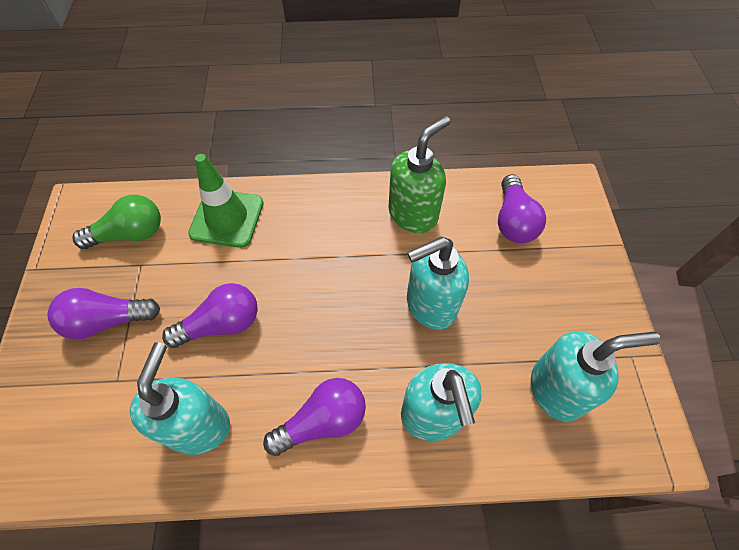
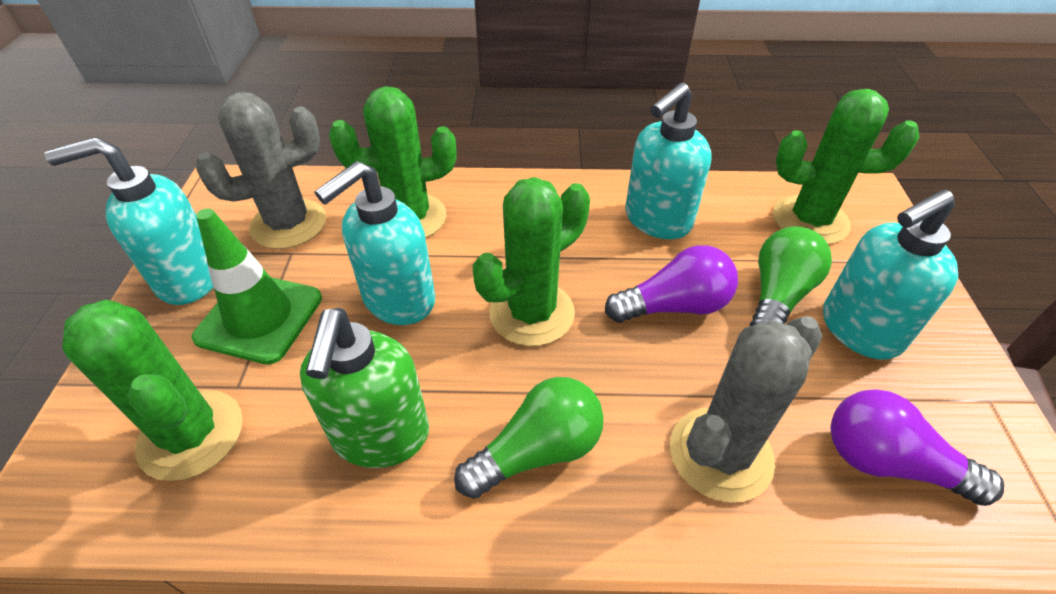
green cactus: none = 0 -> [62,300,243,481] [329,86,456,238] [473,177,590,346] [773,89,920,244] = 4
green light bulb: [73,195,161,249] = 1 -> [454,377,604,499] [750,226,832,326] = 2
grey cactus: none = 0 -> [196,92,326,249] [670,316,822,503] = 2
purple light bulb: [47,288,160,339] [162,283,258,348] [263,378,366,456] [498,174,546,243] = 4 -> [605,246,738,323] [831,389,1004,506] = 2

